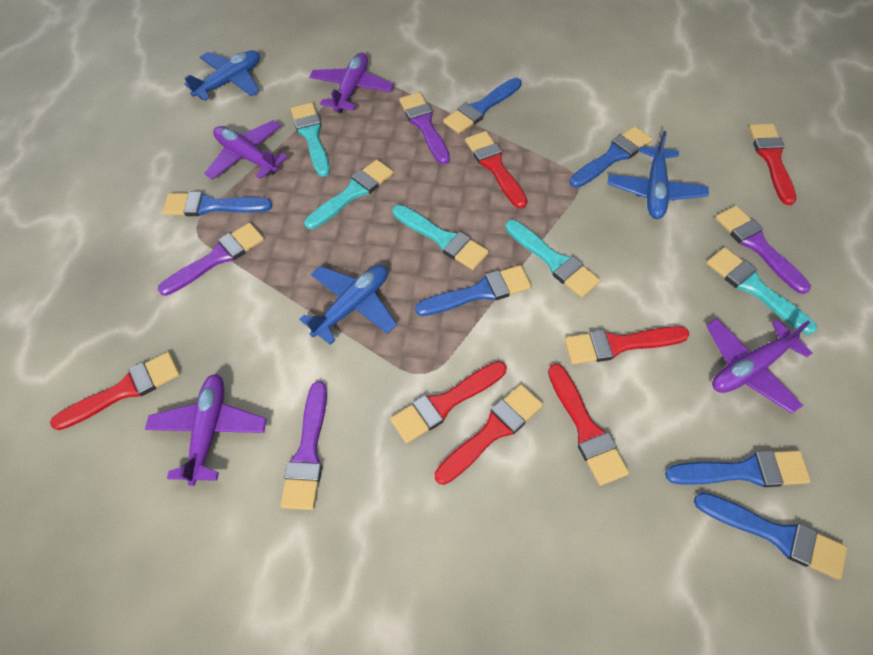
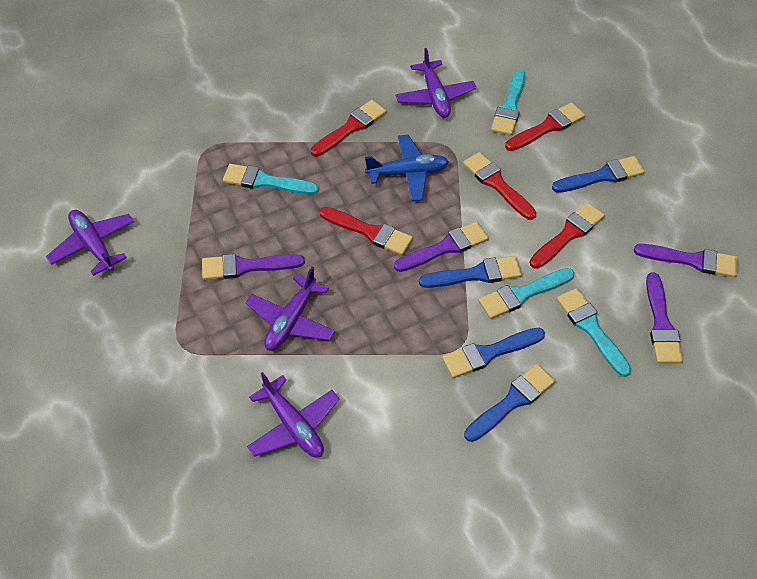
blue brush: [163,192,272,216] [415,265,532,316] [443,78,522,134] [570,126,653,188] [665,450,811,487] [694,492,847,580] = 6 -> [419,256,522,288] [442,328,545,378] [464,364,555,442] [552,156,645,193] = 4
blue plane: [184,50,260,101] [299,265,397,345] [608,131,709,219] = 3 -> [365,135,449,201] = 1
red brush: [50,352,180,430] [390,361,507,443] [435,384,543,485] [465,131,527,209] [548,364,629,486] [564,326,689,364] [749,124,796,205] = 7 -> [311,100,386,157] [320,207,413,255] [463,152,536,220] [505,102,585,151] [529,202,605,269] = 5
turquoise brush: [291,103,330,177] [305,159,394,230] [392,205,489,270] [505,220,601,297] [707,247,817,334] = 5 -> [223,164,319,195] [478,268,575,319] [491,70,525,135] [556,288,631,377] = 4

